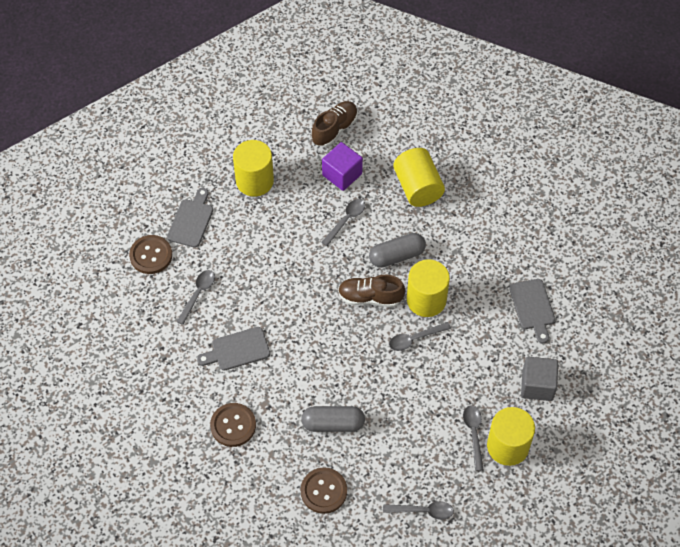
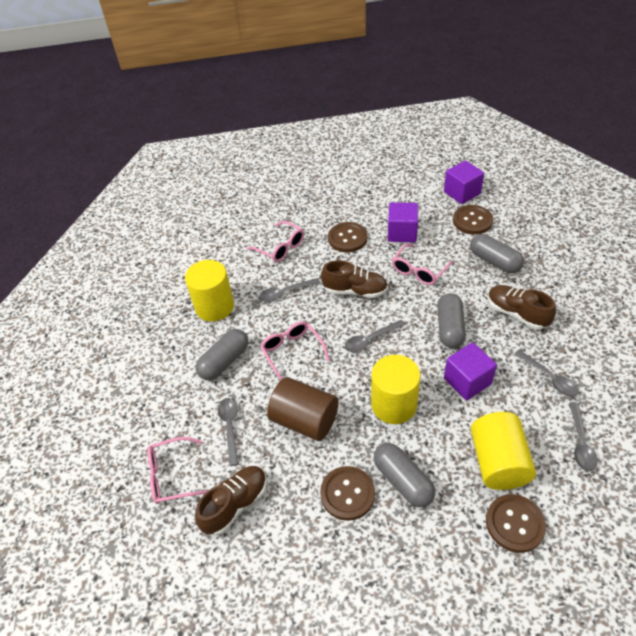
brown button: [129,235,172,274] [210,403,256,447] [301,468,347,514] = 3 -> [320,466,375,521] [328,222,367,252] [453,205,493,235] [486,494,546,553] = 4
brown cylinder: none = 0 -> [267,377,338,441] = 1
brown shoe: [312,101,358,147] [338,275,405,307] = 2 -> [195,466,267,535] [321,260,388,298] [488,285,556,329] = 3
grey capsule: [301,406,365,432] [369,233,426,268] = 2 -> [196,329,248,380] [374,443,435,507] [437,293,466,348] [470,234,524,273] = 4
grey cube: [521,357,558,401] = 1 -> none = 0
grey cutting board: [167,188,213,248] [197,327,270,371] [509,279,555,343] = 3 -> none = 0
pink glasses: none = 0 -> [147,437,207,504] [247,221,304,262] [260,321,330,380] [392,244,454,285] = 4
purple cube: [322,142,363,191] = 1 -> [388,202,418,242] [444,160,484,204] [444,343,497,400] = 3
yellow cylinder: [233,140,274,197] [393,148,445,207] [407,259,450,317] [487,407,535,466] = 4 -> [185,260,234,321] [371,355,421,424] [471,412,536,490] = 3

